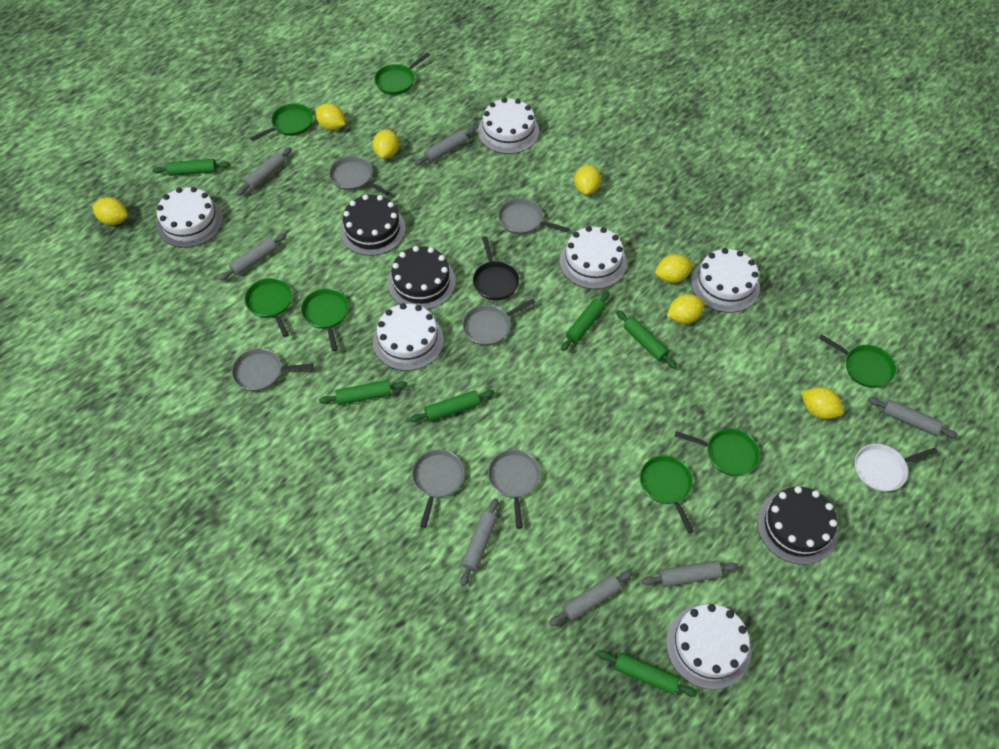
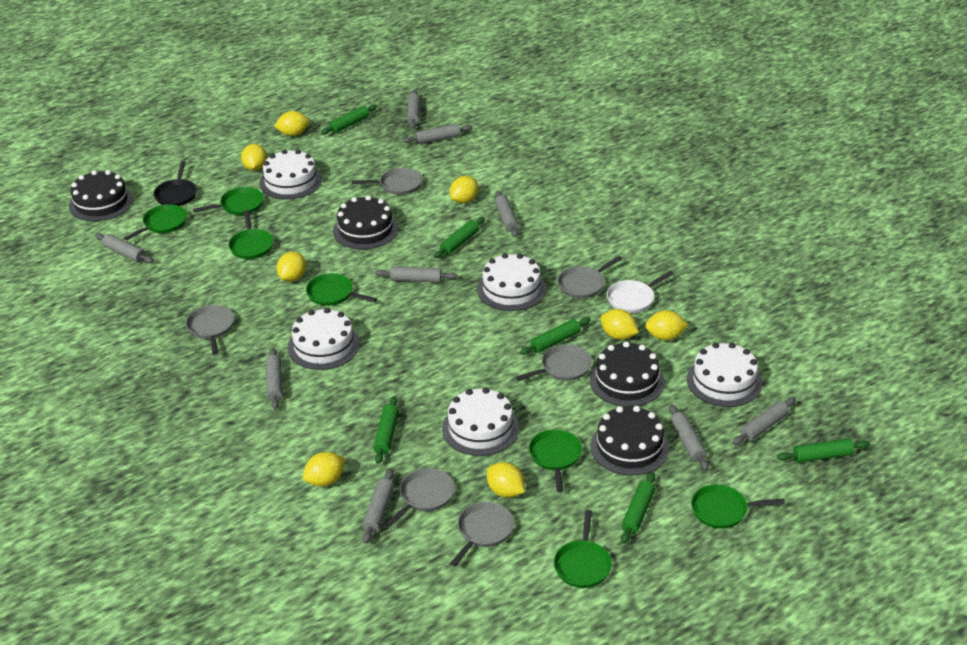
black cake: [340,194,406,256] [387,246,456,309] [757,486,837,565] = 3 -> [69,170,133,221] [333,195,398,249] [590,341,665,407] [590,406,669,475] = 4
grey rolling pin: [219,233,287,280] [237,147,292,196] [415,128,476,166] [460,498,498,586] [549,570,633,626] [642,561,738,587] [868,397,958,438] = 7 -> [95,233,153,263] [265,348,283,409] [362,469,394,543] [375,266,457,283] [403,124,472,144] [407,90,420,129] [495,191,519,237] [669,404,709,470] [733,398,796,445] = 9
white cake: [157,187,223,248] [373,303,444,371] [478,98,539,154] [560,226,627,289] [666,604,752,690] [691,248,760,313] = 6 -> [260,149,322,199] [288,308,360,370] [442,387,519,456] [477,253,546,311] [687,342,762,407] = 5
yellow lemon: [92,197,128,225] [315,103,345,130] [373,129,399,159] [574,165,601,195] [655,254,694,283] [667,294,705,324] [801,387,844,419] = 7 -> [241,144,267,171] [274,111,310,136] [276,252,306,282] [303,452,346,486] [450,176,478,203] [487,462,525,498] [601,309,639,340] [645,310,689,340] = 8

